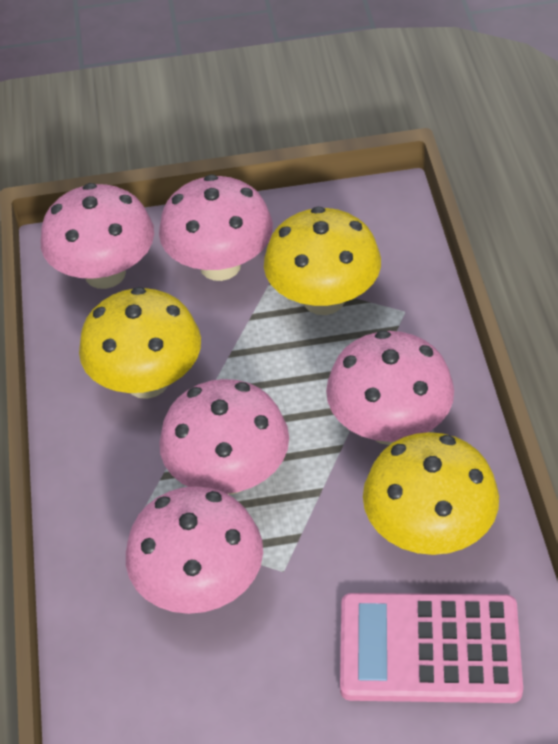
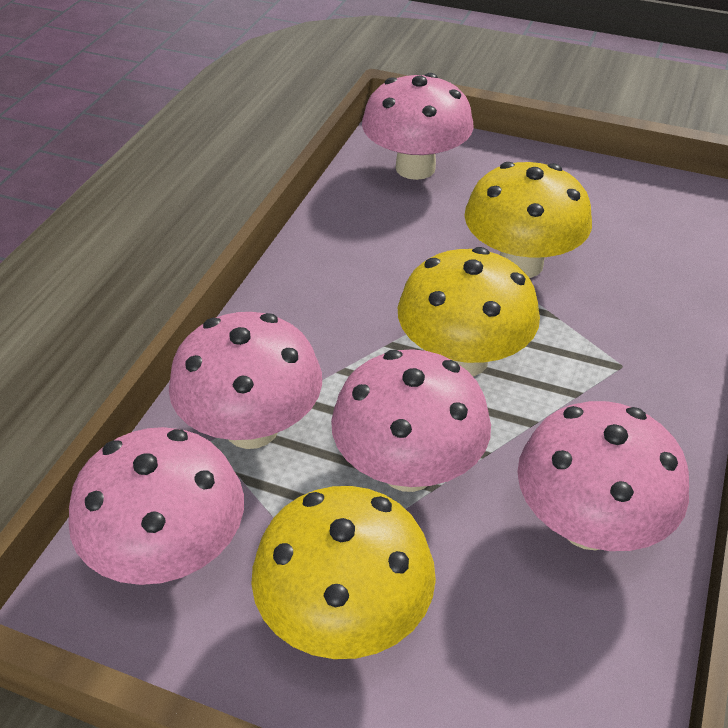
pink calculator: [340,593,523,703] = 1 -> none = 0

